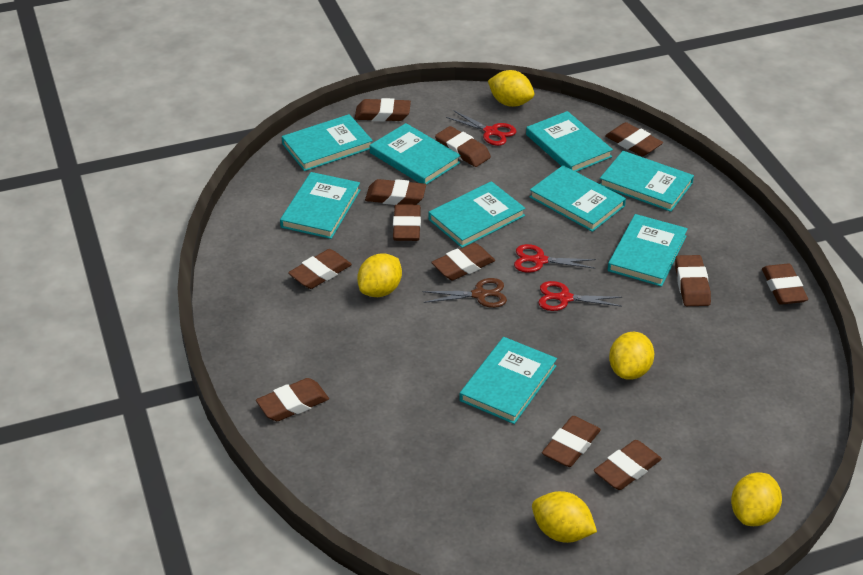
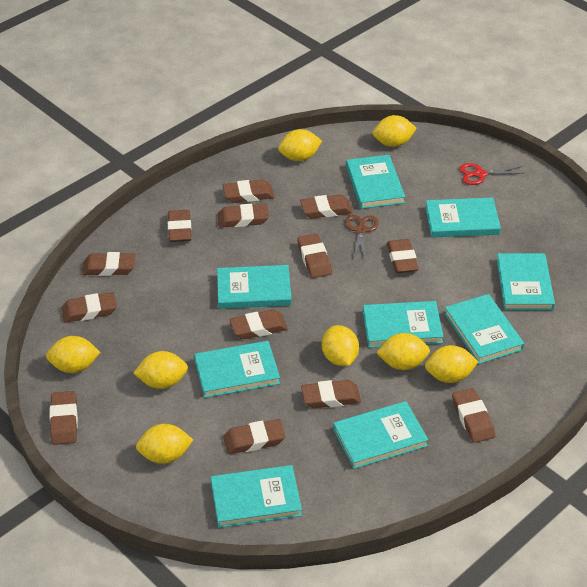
brown eraser: [256,378,329,421] [288,249,352,289] [355,98,411,121] [365,179,426,205] [393,204,421,241] [431,243,495,280] [435,126,491,167] [542,416,601,467] [594,440,662,490] [605,122,663,156] [675,255,711,306] [762,264,808,305] = 12 -> [49,391,78,445] [61,292,117,323] [82,252,135,276] [168,210,191,242] [217,204,269,228] [223,179,274,203] [223,419,286,454] [230,310,288,339] [297,233,332,278] [300,194,353,218] [301,380,361,408] [387,239,419,273] [452,388,495,443] = 13
red scissors: [446,110,516,146] [514,244,596,273] [538,281,622,311] = 3 -> [459,163,523,185] = 1
yellow lemon: [357,253,402,297] [488,70,534,107] [532,491,597,543] [609,332,654,380] [731,472,782,526] = 5 -> [46,336,100,373] [133,351,188,389] [136,424,193,464] [278,129,322,161] [322,325,359,366] [373,115,417,147] [376,333,430,370] [425,345,479,383] = 8

